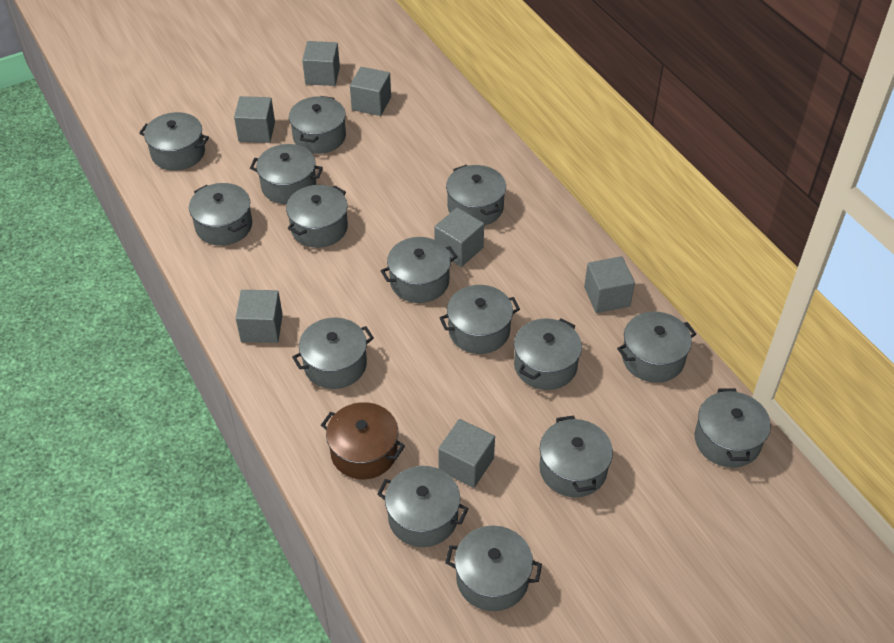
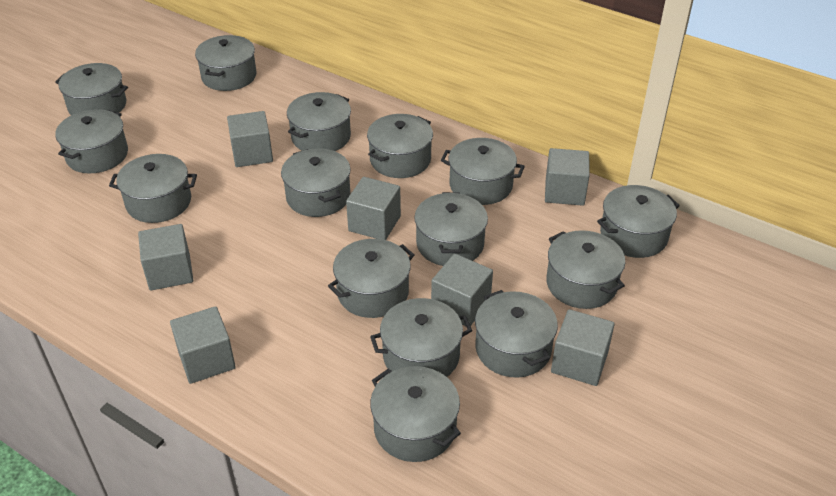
brown pot: [321,402,405,479] = 1 -> none = 0

